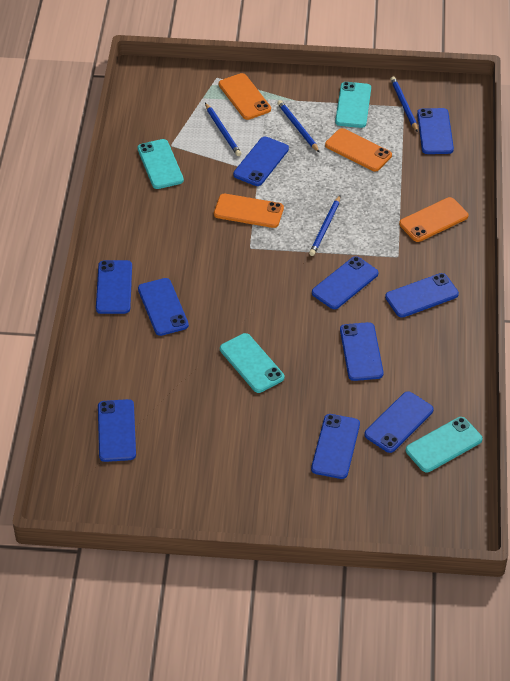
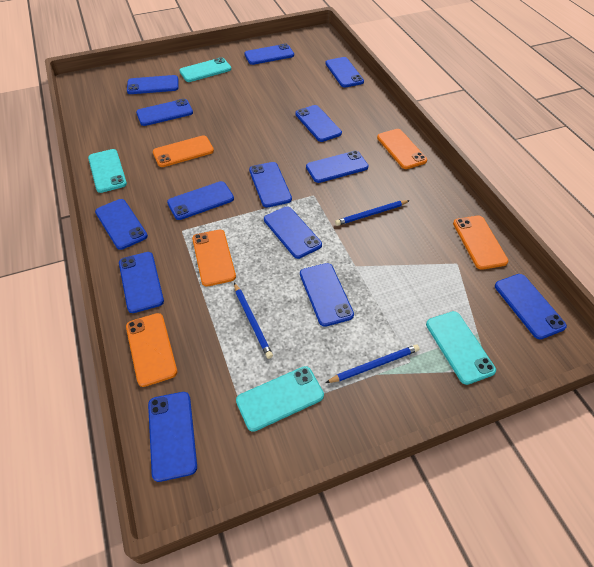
blue pencil: [205,103,241,156] [277,100,320,153] [309,195,340,256] [390,77,418,132] = 4 -> [234,283,273,359] [325,344,419,383] [335,200,410,226] = 3
blue phone: [96,260,132,314] [98,399,136,462] [138,278,189,336] [233,137,289,186] [311,414,360,479] [312,256,378,309] [340,322,384,381] [364,391,434,453] [385,273,459,318] [417,108,454,154] = 10 -> [95,199,148,250] [119,252,164,313] [127,75,178,94] [136,99,193,126] [148,392,197,482] [167,181,234,220] [244,44,294,65] [249,162,292,208] [264,206,322,259] [295,105,342,142] [300,263,354,327] [306,151,369,183] [325,57,364,88] [495,274,567,340] = 14
orange phone: [214,194,284,228] [219,73,271,120] [325,128,392,172] [399,197,469,242] = 4 -> [126,313,177,387] [153,135,214,167] [192,229,236,287] [377,129,427,169] [453,216,508,270] = 5

